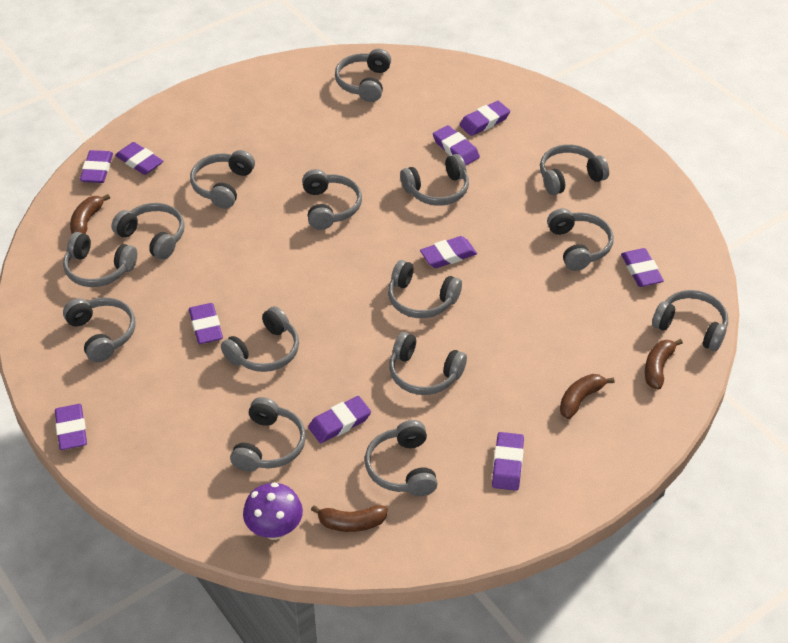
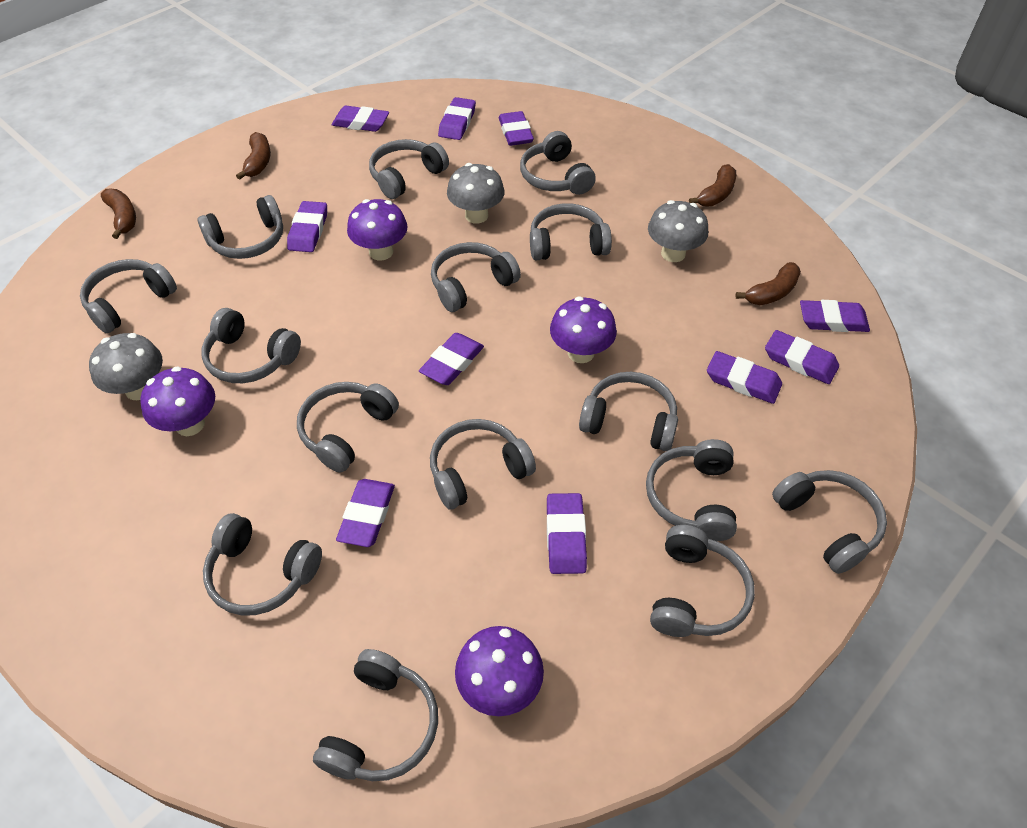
grey mushroom: none = 0 -> [89,333,163,400] [447,163,505,224] [648,200,708,262] = 3
purple mushroom: [243,482,303,540] = 1 -> [140,366,215,436] [347,199,408,261] [455,626,544,716] [550,296,617,363] = 4

